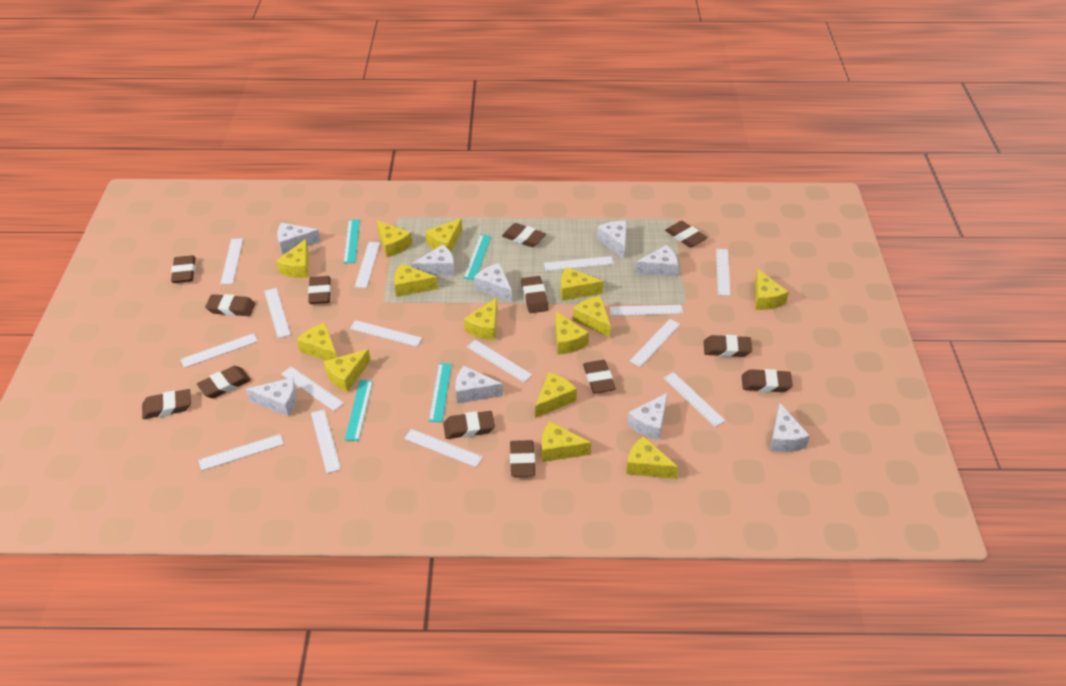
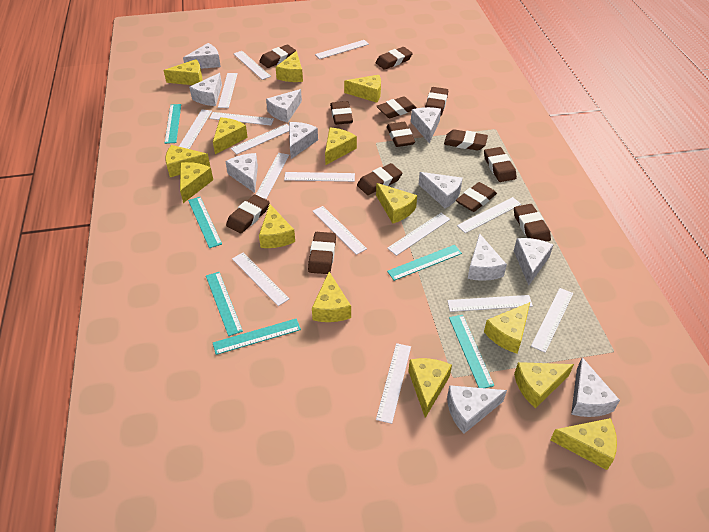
turquoise ruler: [343,219,360,263] [345,380,373,441] [429,363,452,422] [463,234,492,280] = 4 -> [165,104,181,144] [188,197,222,248] [206,272,243,336] [213,318,301,355] [387,245,462,281] [449,315,494,388] = 6
white cheese: [246,378,297,416] [277,223,321,254] [412,244,455,276] [455,366,503,404] [474,263,512,302] [597,221,627,259] [628,393,668,441] [635,245,678,277] [770,403,810,452] = 9 -> [183,43,221,69] [189,73,222,106] [225,153,258,193] [266,89,302,122] [289,122,318,159] [411,107,441,143] [418,172,463,208] [447,385,507,434] [468,233,507,281] [514,238,554,286] [571,357,620,417] = 11

